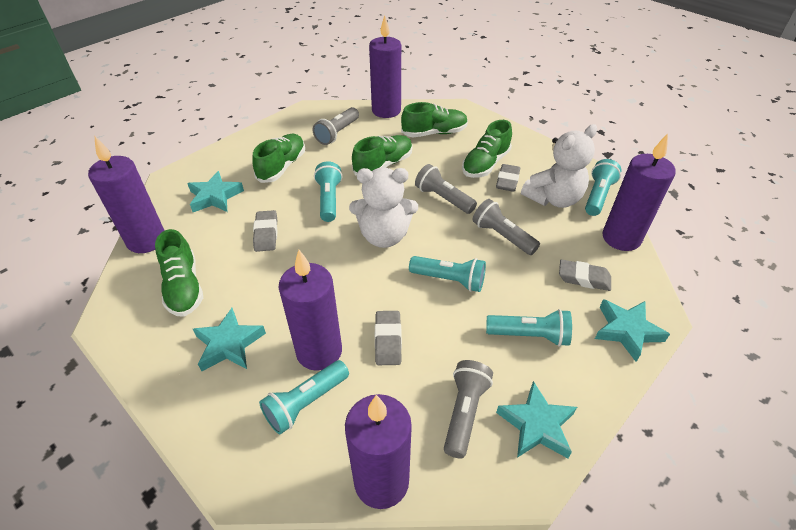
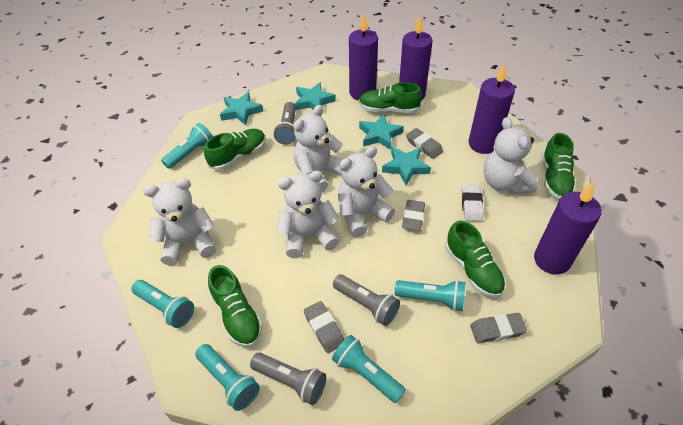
grey flashlight: [313,107,359,145] [415,164,477,214] [444,360,493,458] [472,199,540,255] = 4 -> [250,352,326,405] [274,102,296,145] [333,274,400,326] = 3
purple candle: [88,136,165,253] [278,250,342,371] [345,394,412,509] [369,15,401,118] [603,134,676,251] = 5 -> [349,14,378,100] [399,15,433,101] [469,63,515,154] [534,182,602,275] = 4
white eraser: none = 0 -> [461,184,484,222] = 1
white teddy bear: [349,167,418,248] [521,124,597,208] = 2 -> [143,178,216,265] [277,171,339,258] [294,105,343,193] [338,146,395,237] [483,117,538,194] = 5

